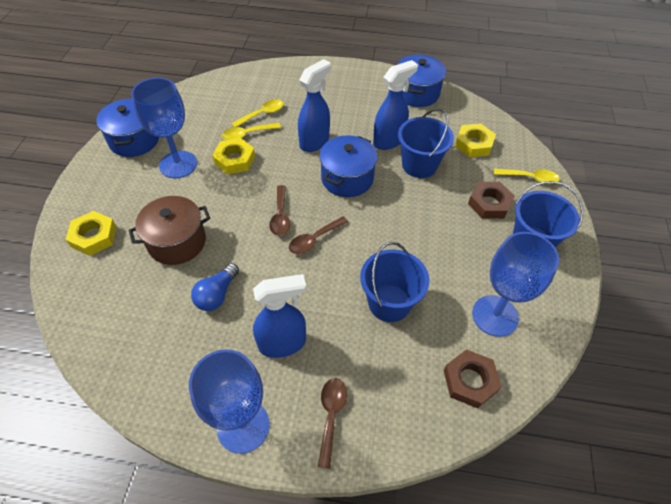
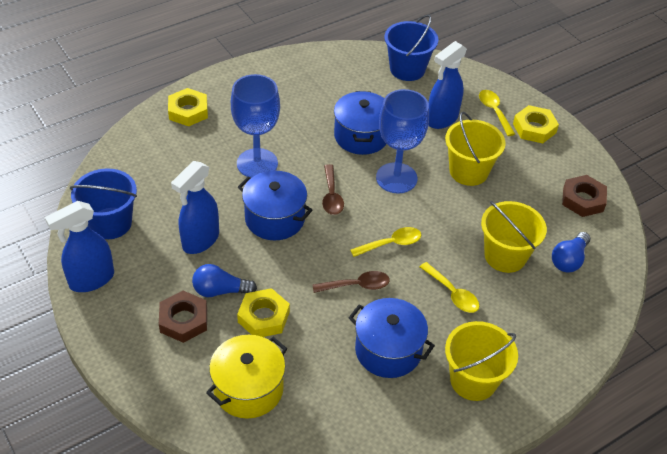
blue bucket: [360,242,429,322] [398,108,454,178] [513,181,583,248] = 3 -> [70,169,137,239] [384,15,438,81] = 2
blue goblet: [131,78,197,178] [189,349,270,454] [472,232,559,337] = 3 -> [231,74,280,178] [376,89,429,194] = 2
blue light bulb: [191,263,239,311] = 1 -> [192,264,257,297] [552,232,590,273] = 2
brown pot: [129,196,210,265] = 1 -> none = 0
brown spoon: [269,185,290,236] [289,216,348,254] [318,378,347,469] = 3 -> [312,271,390,293] [322,164,344,215] = 2
yellow bucket: none = 0 -> [445,112,506,186] [445,321,518,401] [481,201,547,273] = 3
yellow pot: none = 0 -> [206,335,288,419] = 1

